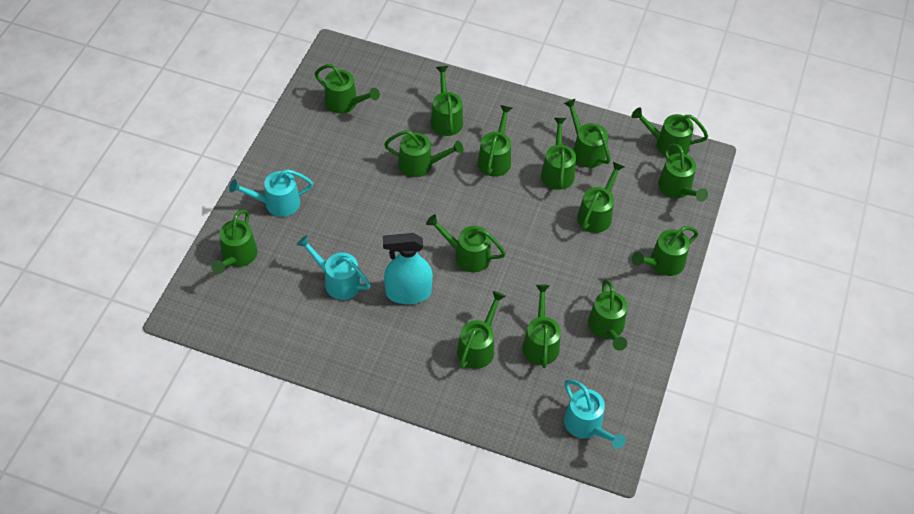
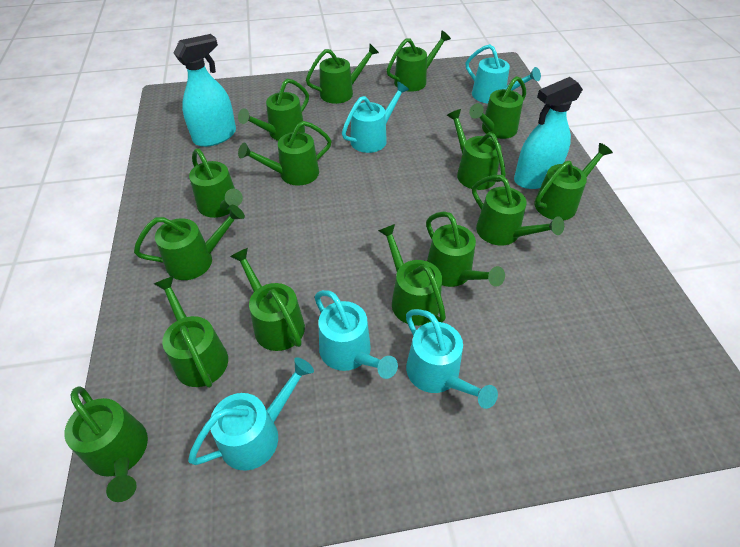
turquoise spray bottle: [383,233,433,304] = 1 -> [173,34,236,147] [514,77,583,189] = 2
turquoise watering can: [229,169,313,217] [297,235,370,300] [564,380,625,449] = 3 -> [188,357,314,471] [315,290,398,379] [342,81,409,153] [406,309,498,409] [466,44,541,104] = 5

